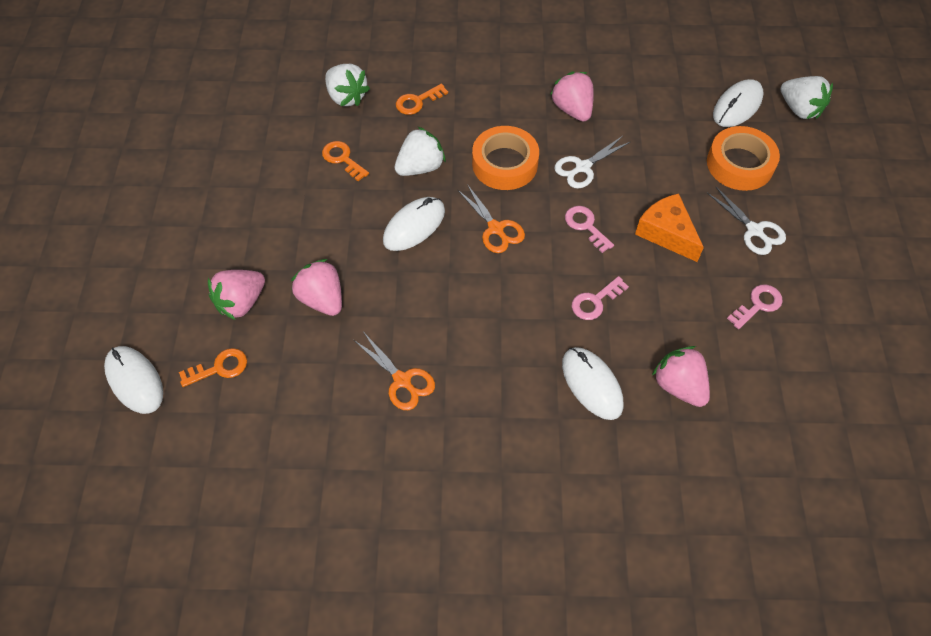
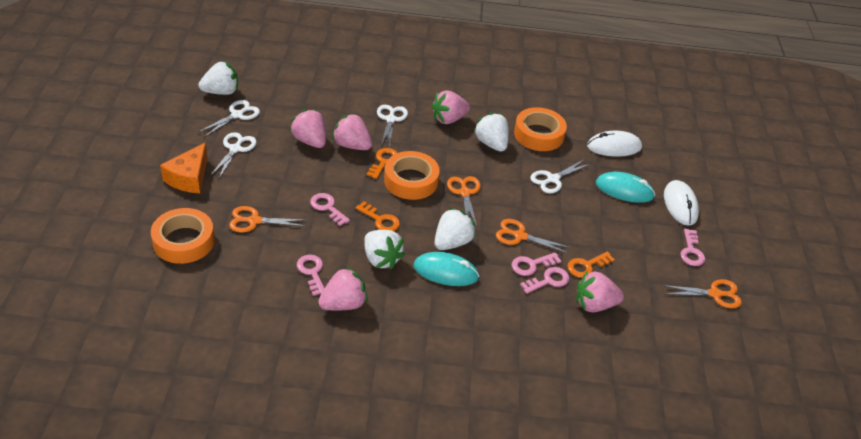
orange scissors: [354,333,435,410] [457,184,525,253] = 2 -> [229,206,306,233] [447,176,481,226] [496,219,571,254] [663,279,742,308] = 4
orange tape: [472,126,539,190] [707,126,780,191] = 2 -> [151,208,215,264] [384,151,440,200] [514,107,567,151] = 3
pink key: [565,206,614,253] [572,276,629,320] [727,284,783,329] = 3 -> [297,255,325,296] [310,193,350,226] [512,252,561,276] [520,267,570,294] [680,229,705,266] = 5
pink strawberry: [208,270,265,320] [291,259,342,316] [550,72,594,122] [652,346,710,407] = 4 -> [290,109,326,148] [318,267,368,311] [332,113,372,150] [432,90,470,124] [576,270,624,312] = 5
turquoise mouse: none = 0 -> [413,252,479,286] [596,172,655,203] = 2
white mouse: [104,346,163,414] [383,197,445,251] [562,347,623,420] [713,79,764,127] = 4 -> [587,131,642,157] [664,180,699,226] = 2
white scissors: [554,136,630,189] [707,187,786,255] = 2 -> [199,100,260,137] [210,132,257,179] [377,105,408,147] [530,160,590,193] = 4
white strawberry: [325,64,370,106] [395,127,446,176] [780,76,833,119] = 3 -> [198,62,238,95] [364,230,405,270] [434,208,476,250] [474,112,509,152] = 4

